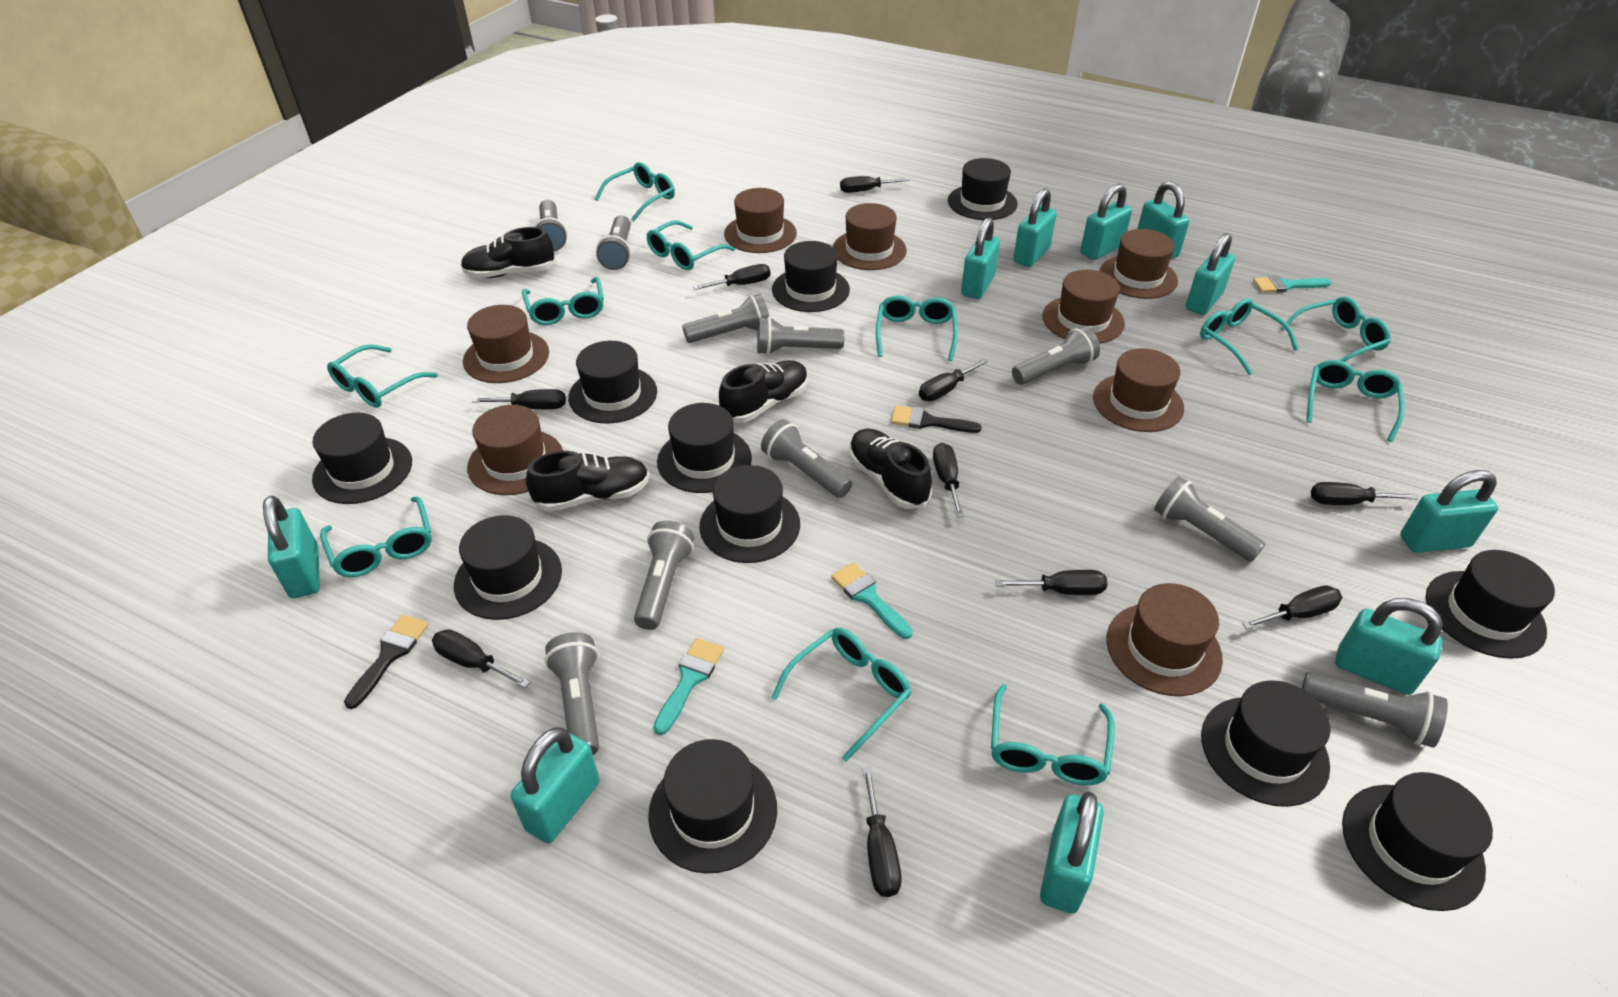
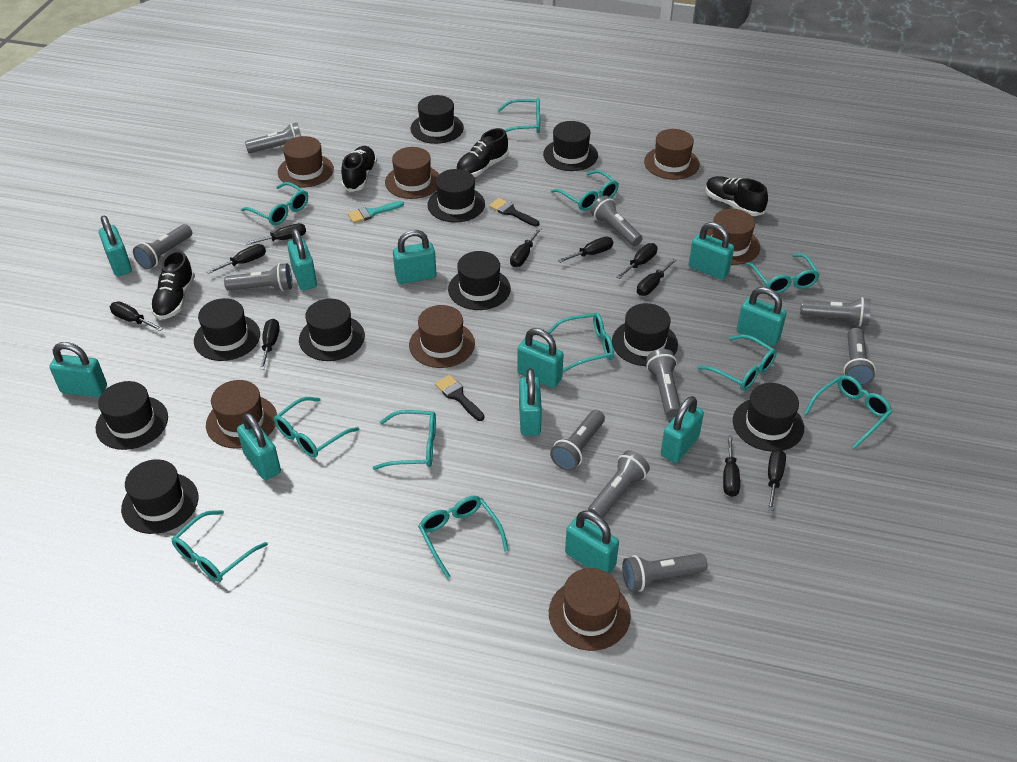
black hat: [312,413,412,504] [454,515,562,620] [568,341,657,423] [648,739,777,873] [657,403,752,493] [699,465,800,563] [772,241,850,312] [948,158,1018,220] [1201,680,1331,807] [1342,772,1493,911] [1426,550,1555,659] = 11 -> [96,381,168,450] [121,459,198,534] [194,298,260,361] [299,299,365,361] [411,95,464,144] [427,169,485,223] [448,251,511,310] [543,121,598,171] [612,303,678,366] [733,383,804,451] = 10
brown hat: [463,305,549,383] [467,405,563,495] [724,188,797,253] [833,203,907,270] [1042,270,1125,344] [1093,348,1184,432] [1100,229,1178,299] [1106,583,1223,696] = 8 -> [206,380,277,449] [278,136,334,188] [385,147,439,199] [409,305,475,368] [549,568,631,651] [644,129,700,180] [706,209,760,265] = 7
turquoise brush: [653,638,724,735] [831,562,913,639] [1253,276,1331,293] = 3 -> [348,201,404,223] = 1
turquoise padlock: [263,496,320,598] [511,727,600,843] [961,217,1000,299] [1013,188,1057,267] [1040,791,1104,914] [1080,184,1132,260] [1137,181,1190,258] [1186,233,1235,315] [1335,598,1443,695] [1400,470,1498,553] = 10 -> [49,342,107,397] [99,216,132,276] [237,413,281,480] [287,229,317,290] [393,230,436,284] [517,328,564,388] [519,368,542,436] [565,511,619,573] [661,396,704,463] [689,222,734,279] [737,287,787,346] = 11

